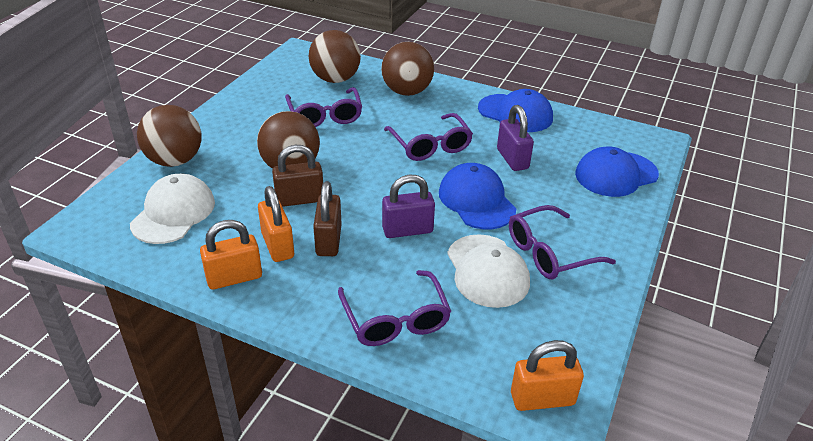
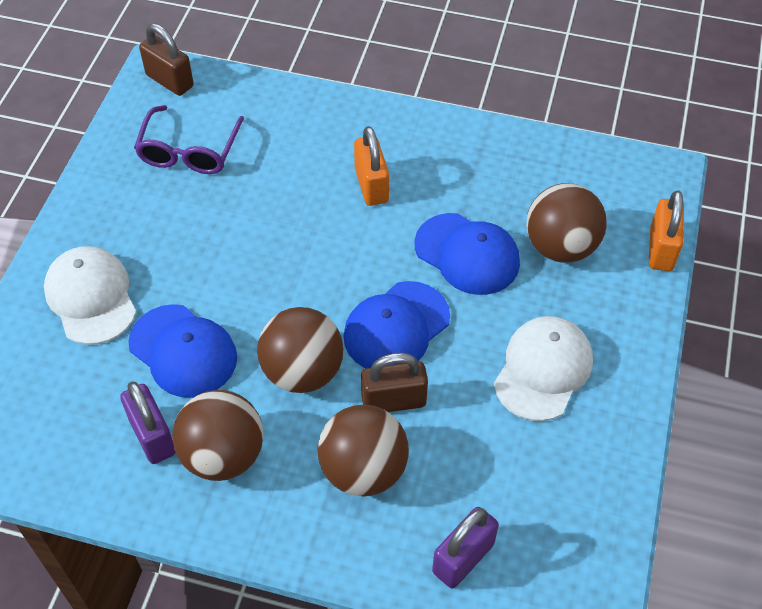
orange padlock: [200,220,262,290] [258,186,294,262] [511,340,584,411] = 3 -> [354,126,389,206] [649,190,684,271] = 2
purple glasses: [285,87,362,127] [338,270,451,346] [384,113,473,161] [509,205,616,279] = 4 -> [134,105,244,174] = 1

